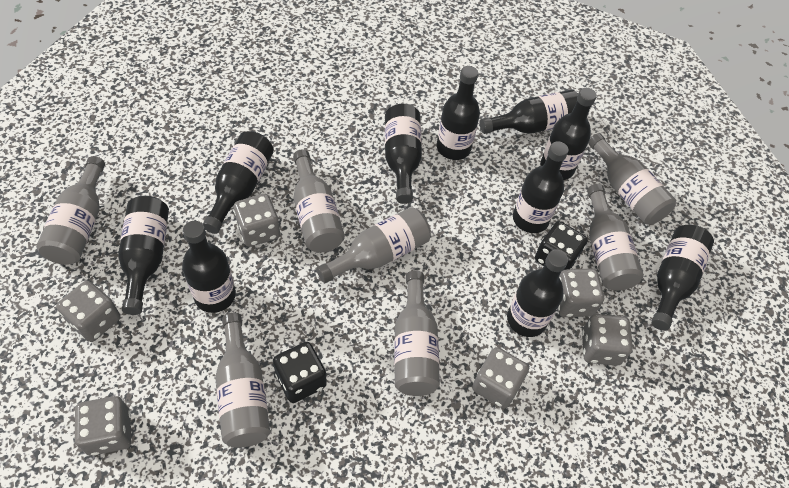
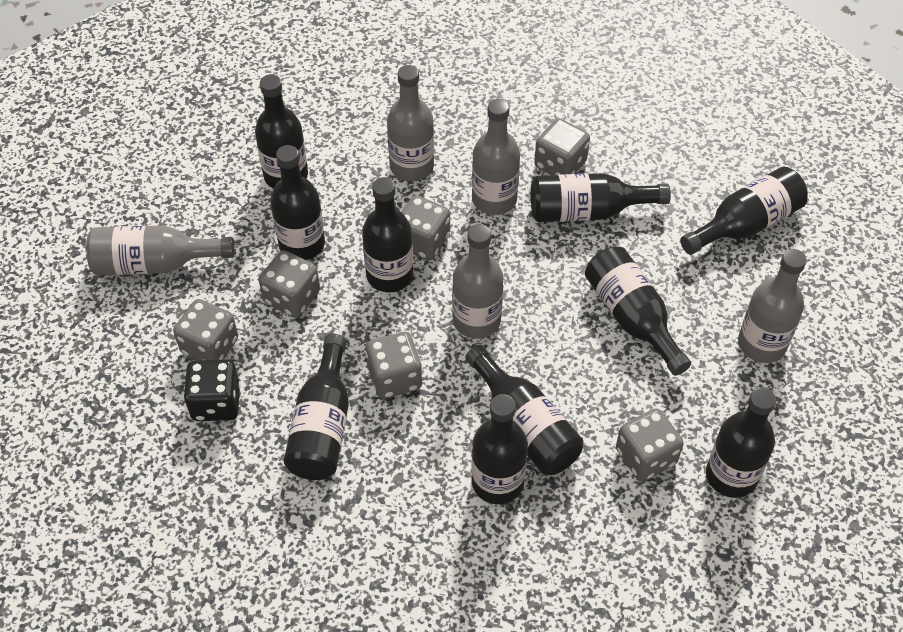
black dice: [273,342,327,403] [535,221,588,272] = 2 -> [184,359,240,421] = 1
grey bottle: [36,156,105,265] [215,313,270,448] [293,149,345,252] [316,207,431,283] [394,270,440,396] [587,184,644,291] [588,133,676,224] = 7 -> [86,226,235,275] [387,65,434,181] [452,224,504,339] [472,99,520,215] [738,249,807,363] = 5

